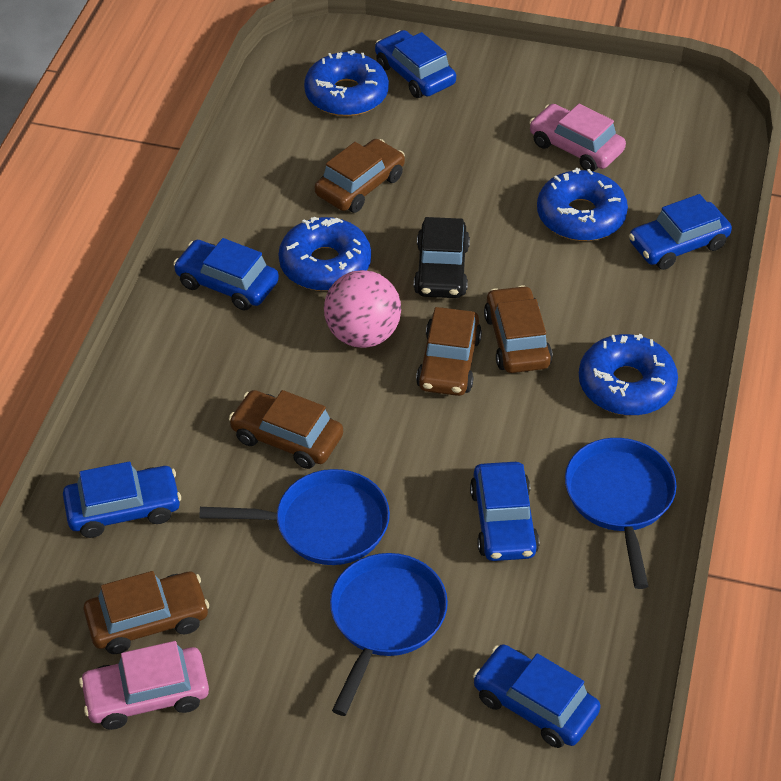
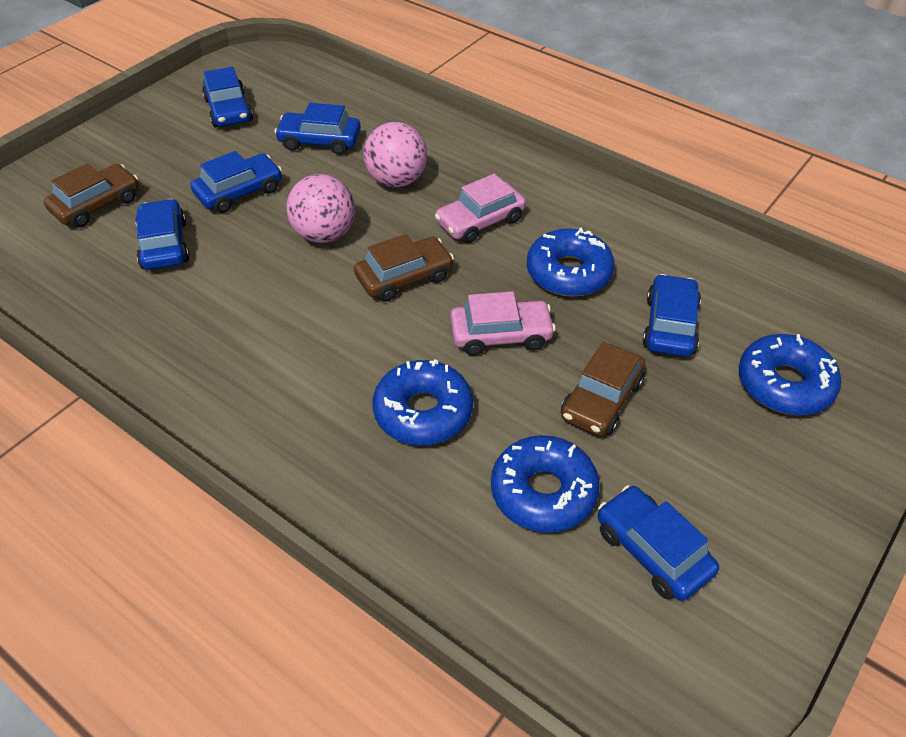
black car: [414,217,470,298] = 1 -> none = 0
blue pan: [199,469,390,565] [330,553,448,716] [565,438,677,589] = 3 -> none = 0
brown car: [83,571,209,654] [229,390,343,469] [315,139,405,213] [416,307,482,396] [484,285,553,373] = 5 -> [44,163,139,227] [354,234,454,302] [561,342,645,436] = 3
pink ball: [324,270,401,348] = 1 -> [286,174,355,243] [364,122,427,187] = 2

